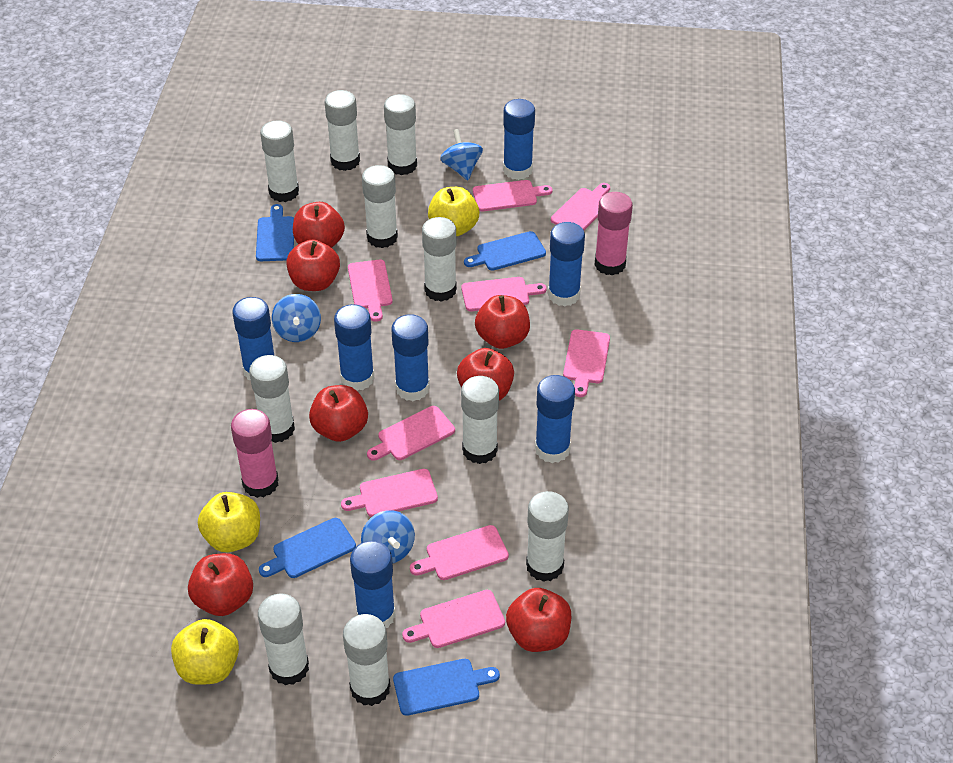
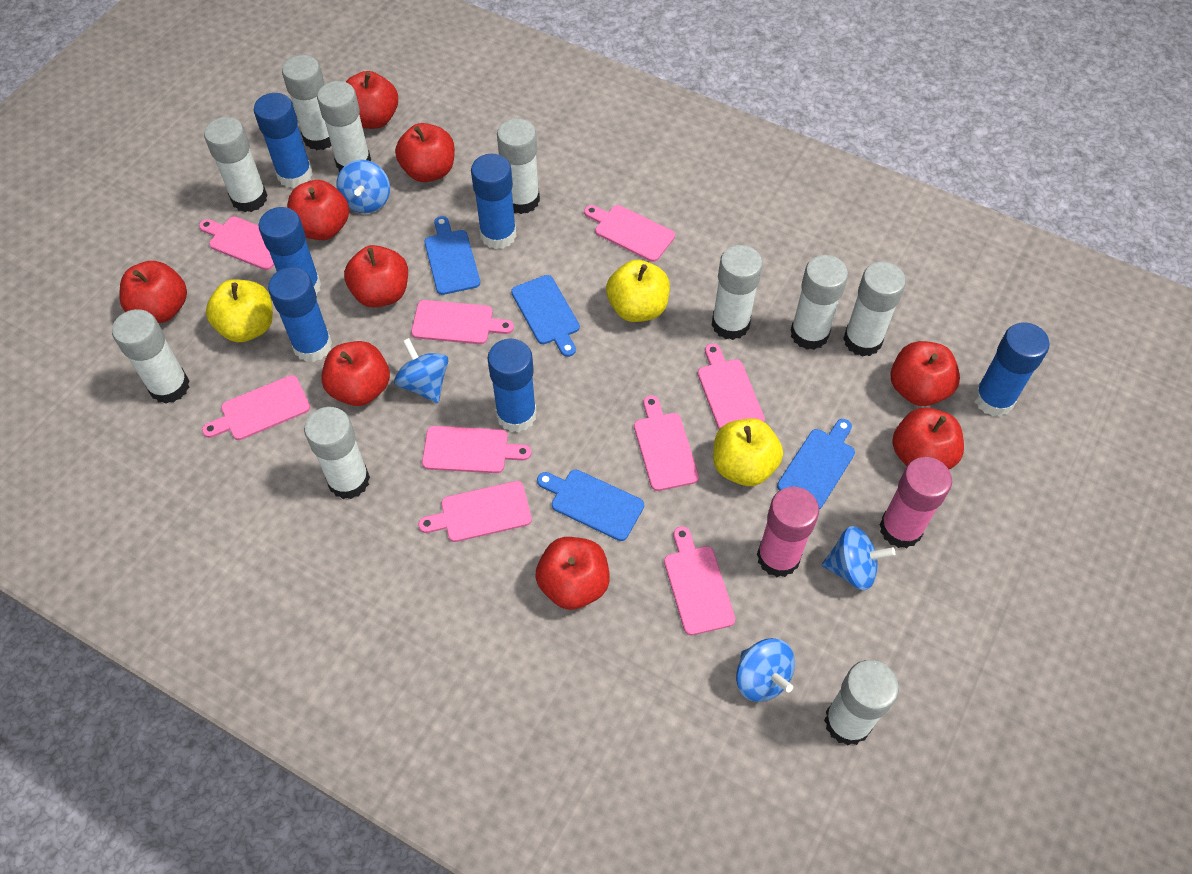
blue glue stick: [232,297,274,380] [334,304,375,391] [350,541,396,628] [391,314,430,401] [503,99,535,180] [535,375,575,463] [548,222,585,307] = 7 -> [254,93,313,188] [259,207,321,296] [268,267,332,362] [471,154,517,249] [488,338,537,432] [974,322,1049,416] = 6
blue spinning top: [272,294,321,342] [361,510,415,564] [440,129,483,180] = 3 -> [337,160,390,214] [394,338,448,403] [736,638,795,702] [822,526,895,590] = 4
red apple: [188,553,253,616] [286,239,340,291] [293,202,345,248] [309,385,368,442] [457,348,514,401] [475,295,530,349] [506,588,571,652] = 7 -> [119,261,187,323] [287,180,349,240] [321,341,390,406] [344,245,408,308] [346,71,398,129] [395,123,455,182] [535,537,610,610] [890,341,960,406] [892,408,964,469] = 9

